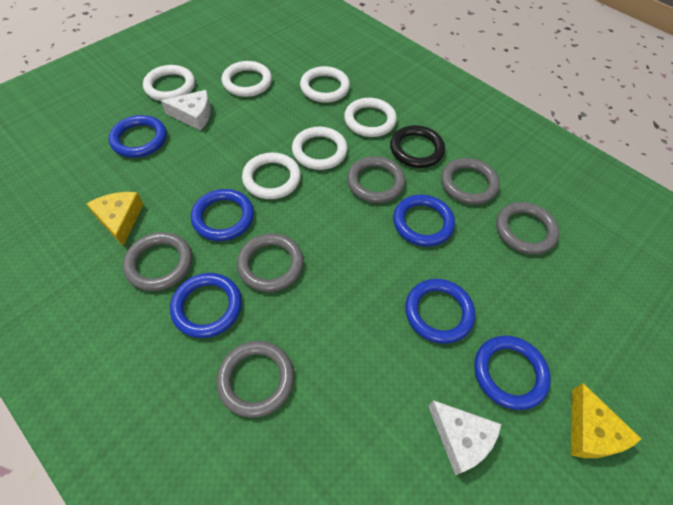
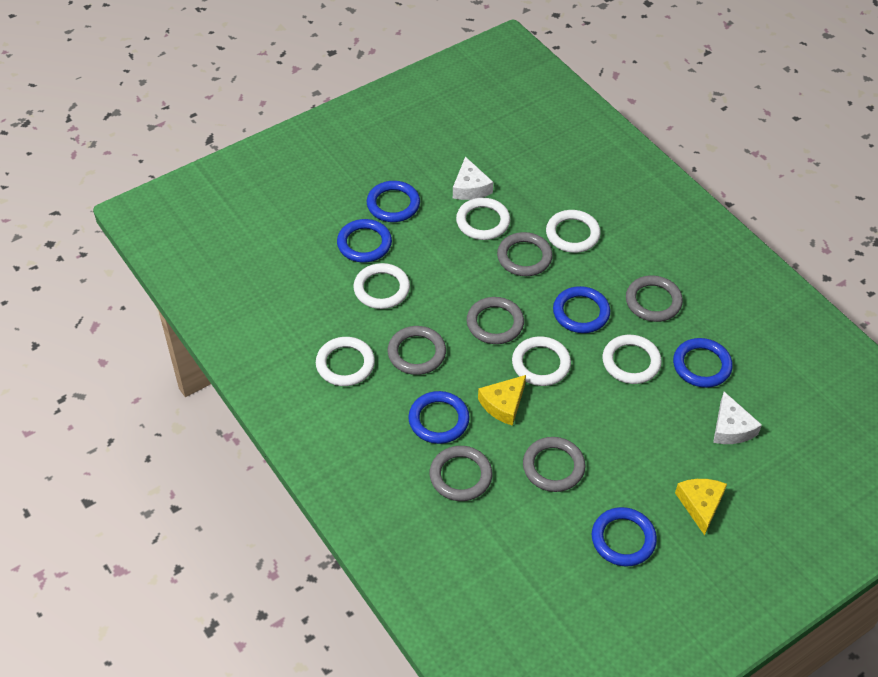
black ring: [390,125,445,168] = 1 -> none = 0

